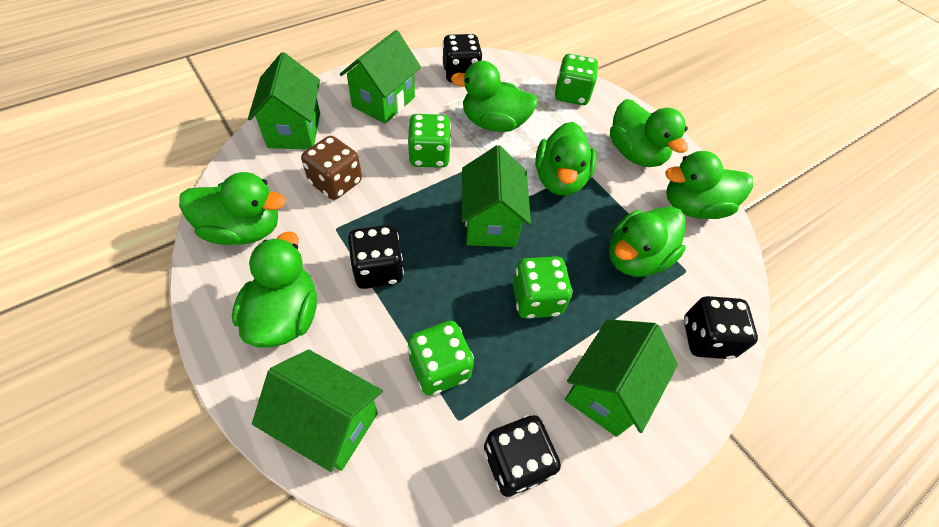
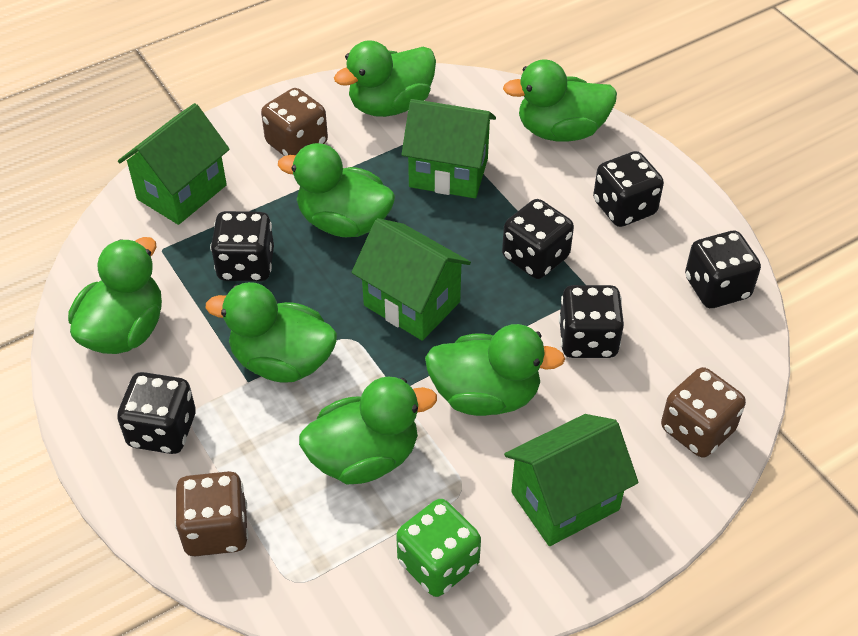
black dice: [348,225,404,289] [443,34,483,83] [484,415,561,497] [684,296,758,359] = 4 -> [117,372,196,454] [210,211,274,281] [502,199,574,279] [559,285,624,358] [593,151,664,227] [685,231,761,308] = 6
brown dice: [301,136,362,200] = 1 -> [175,471,248,556] [261,88,328,156] [661,367,746,458] = 3
green dice: [407,321,474,396] [408,114,451,168] [513,256,573,319] [555,54,599,105] = 4 -> [396,499,481,597] = 1
green house: [248,52,320,149] [252,349,383,472] [340,30,421,124] [462,145,531,247] [565,319,678,437] = 5 -> [118,103,230,225] [352,218,471,341] [401,99,496,198] [504,414,638,546] = 4

